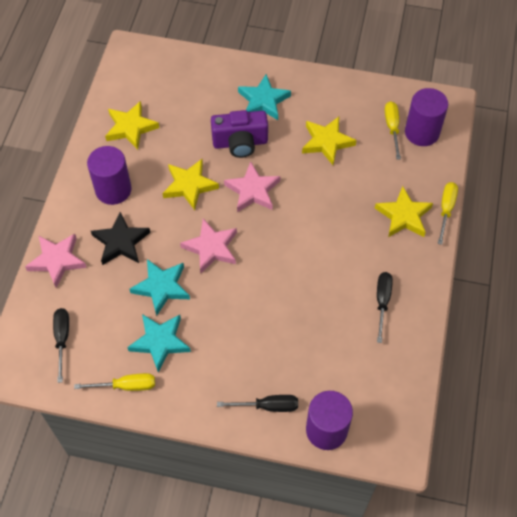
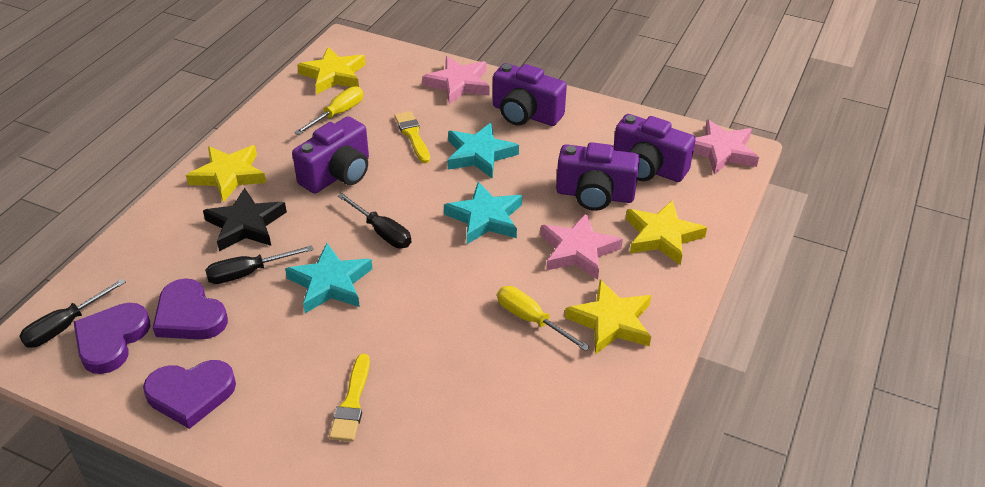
purple camera: [211,110,268,158] = 1 -> [292,116,369,194] [493,63,567,126] [556,142,640,211] [614,114,696,182] = 4
purple cylinder: [87,146,132,205] [306,391,353,450] [405,88,448,146] = 3 -> none = 0
purple heart: none = 0 -> [74,303,150,374] [143,360,236,429] [153,278,228,340] = 3
yellow brush: none = 0 -> [329,354,370,442] [394,111,430,163] = 2
yellow screwdriver: [74,373,155,391] [385,101,401,160] [438,182,458,245] = 3 -> [295,86,363,135] [497,286,590,351] = 2

